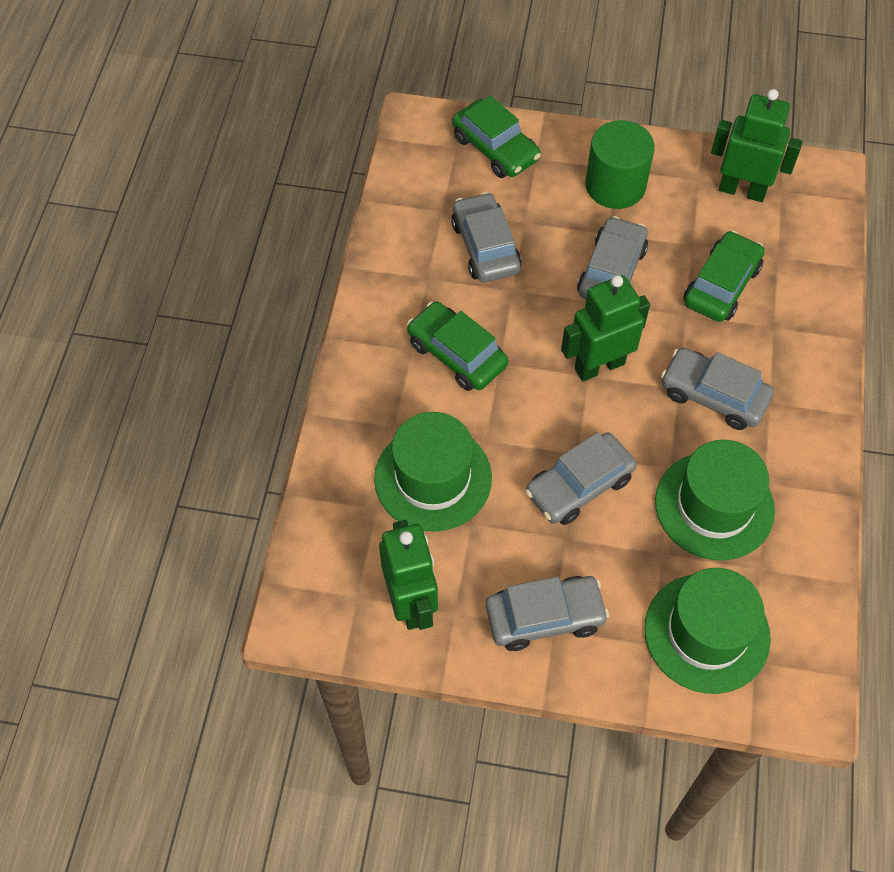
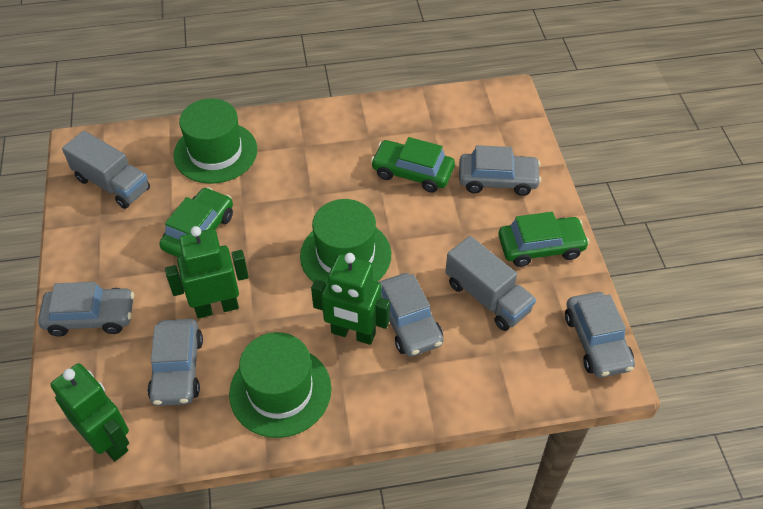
green cylinder: [586,120,655,209] = 1 -> none = 0
grey truck: none = 0 -> [62,131,150,209] [445,236,536,331] = 2

